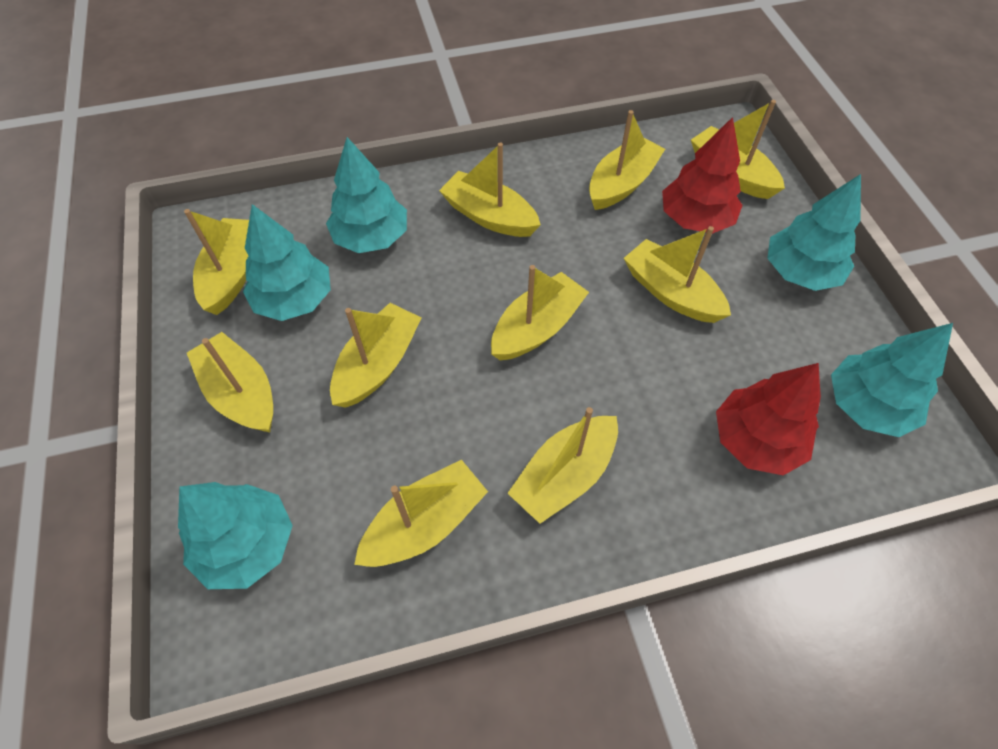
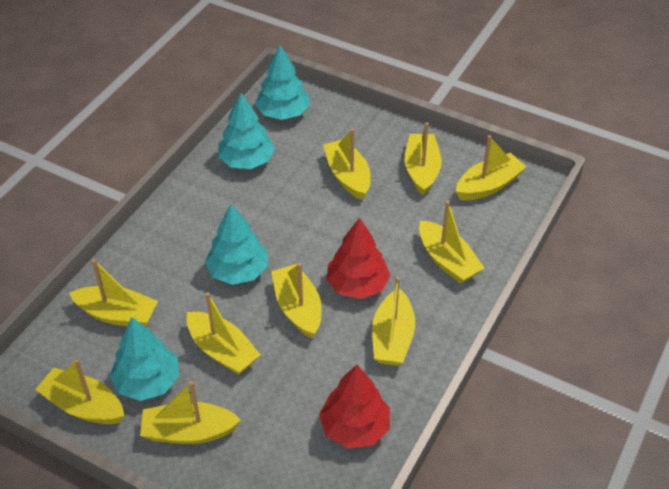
turquoise tree: [178,482,293,589] [243,204,331,321] [326,137,407,253] [767,174,861,291] [831,323,953,437] = 5 -> [110,317,179,401] [205,204,268,285] [218,93,275,169] [255,45,310,120] = 4

